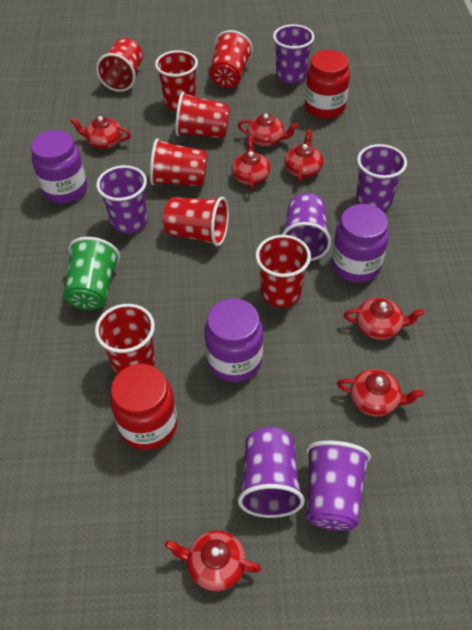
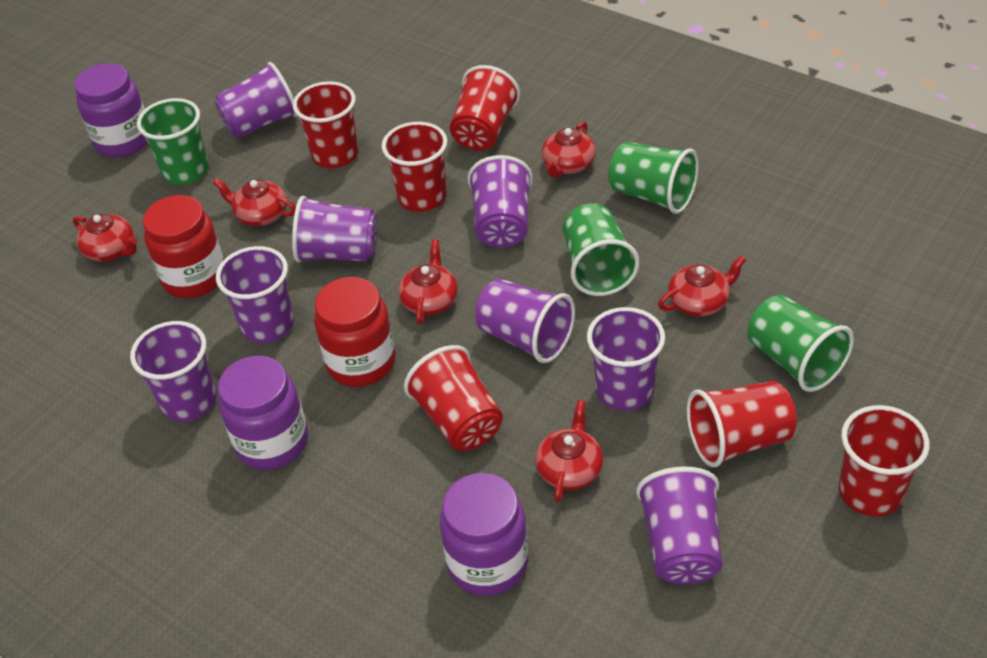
green cup: [64,237,120,310] = 1 -> [137,98,209,185] [562,203,639,296] [608,142,699,214] [747,295,854,392] = 4
purple cup: [96,165,148,233] [238,427,305,518] [273,24,314,84] [281,193,331,261] [306,441,371,531] [356,144,407,211] = 6 -> [130,321,216,422] [215,62,297,138] [216,246,294,343] [292,196,377,263] [467,155,533,247] [475,279,575,363] [587,307,665,411] [636,467,722,584] = 8
red cup: [95,304,155,374] [96,38,143,92] [150,138,207,187] [155,50,198,111] [163,197,229,247] [175,92,230,138] [209,30,253,88] [256,235,311,307] = 8 -> [293,81,358,168] [381,122,447,212] [404,345,503,451] [450,65,520,151] [687,381,797,467] [839,405,930,517] = 6
red teapot: [70,116,131,149] [165,530,261,592] [231,136,271,190] [237,114,298,146] [284,129,323,182] [337,369,424,417] [343,298,424,340] = 7 -> [73,214,137,261] [213,178,296,226] [398,239,458,324] [535,400,603,502] [542,121,596,178] [658,255,746,317] = 6

